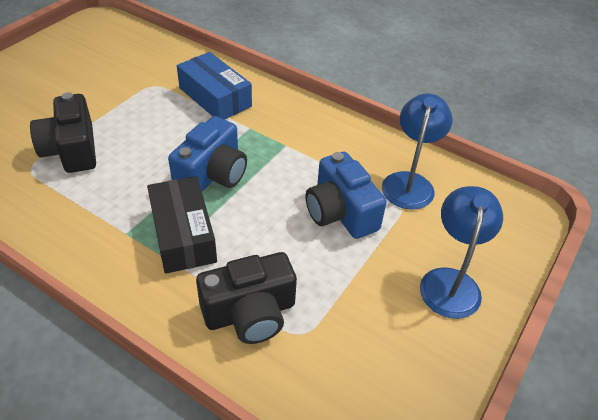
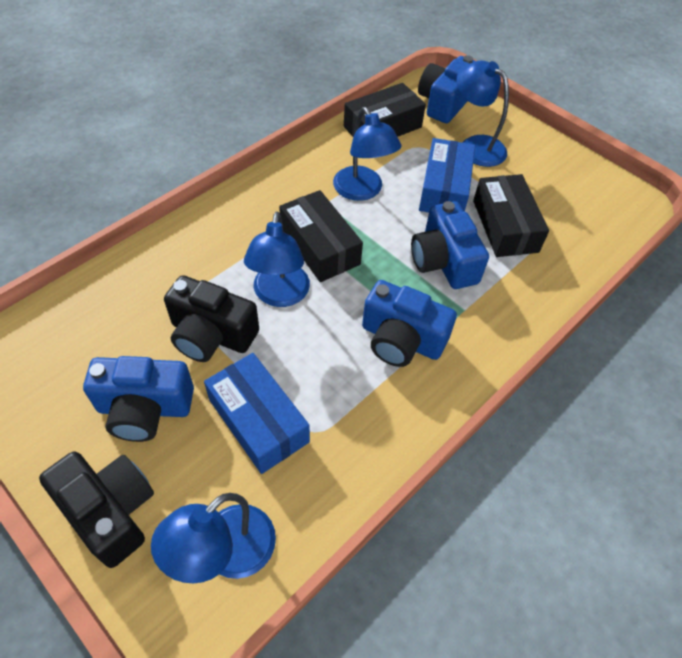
black box: [147,176,217,274] = 1 -> [279,190,363,282] [344,83,426,137] [473,174,549,257] = 3
blue box: [177,52,252,120] = 1 -> [204,353,310,474] [419,138,475,213] = 2
blue camera: [168,116,247,191] [306,152,387,239] = 2 -> [83,356,194,442] [362,280,457,367] [411,201,489,289] [418,55,475,123] = 4
blue lamp: [382,93,453,210] [420,186,503,319] = 2 -> [151,493,276,583] [244,211,310,307] [333,107,401,201] [457,60,509,167] = 4

